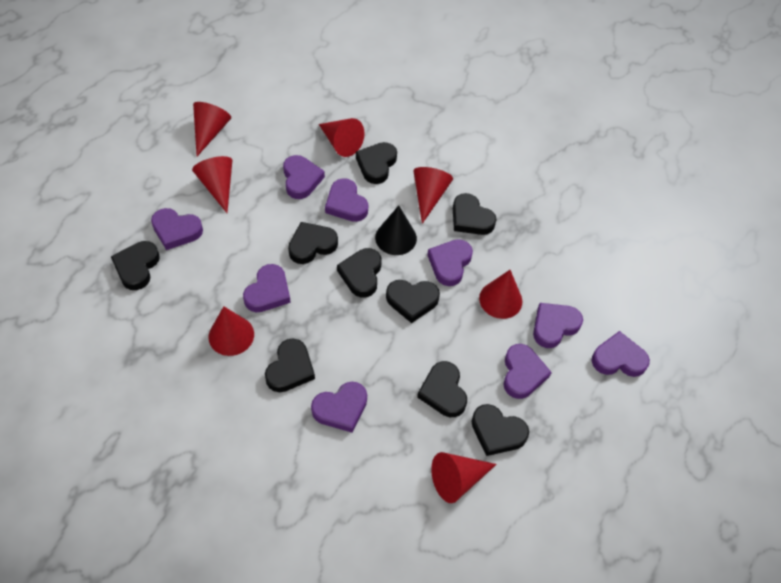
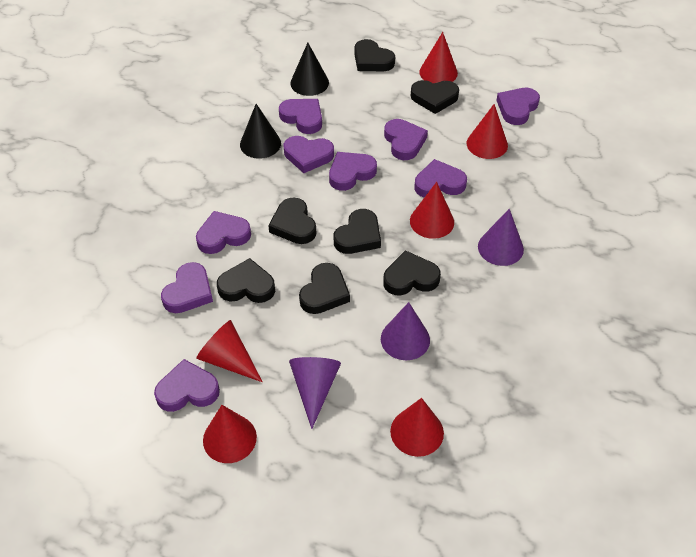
black cone: [375,205,417,255] = 1 -> [240,104,281,159] [290,43,329,96] = 2
black heart: [111,241,160,290] [265,339,315,392] [288,222,338,264] [337,248,382,297] [356,142,397,184] [386,280,440,323] [417,361,467,417] [453,193,497,235] [471,404,529,456] = 9 -> [217,258,275,303] [268,197,316,244] [299,263,350,314] [334,209,381,254] [354,39,395,71] [383,250,441,295] [411,80,459,114] = 7
purple cone: none = 0 -> [289,357,341,429] [381,302,430,360] [478,209,524,266] = 3
red cone: [192,156,232,213] [193,102,231,156] [209,306,254,356] [319,118,364,157] [414,167,453,224] [431,452,497,503] [479,270,522,319] = 7 -> [196,320,263,382] [203,405,257,463] [390,398,444,457] [410,182,454,239] [419,32,458,83] [467,104,508,159] = 6

